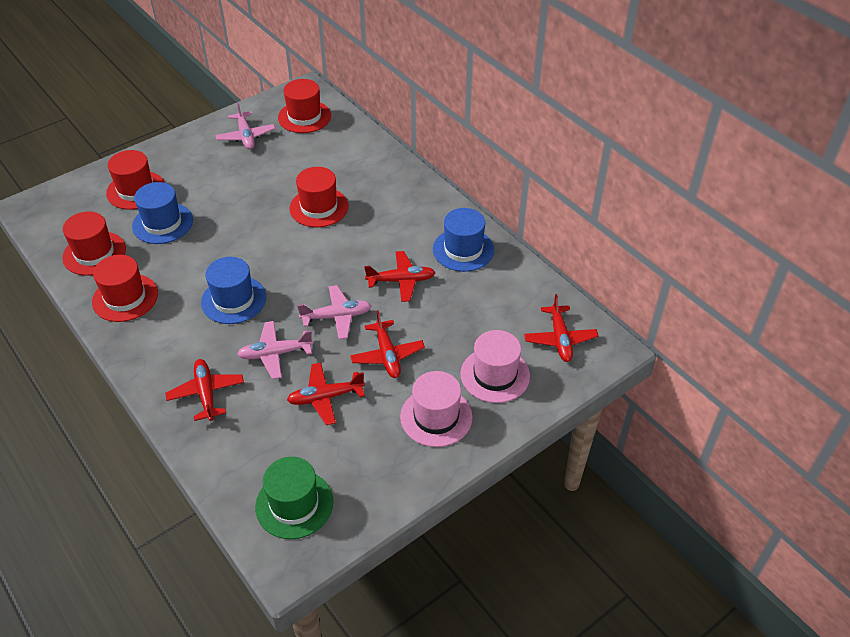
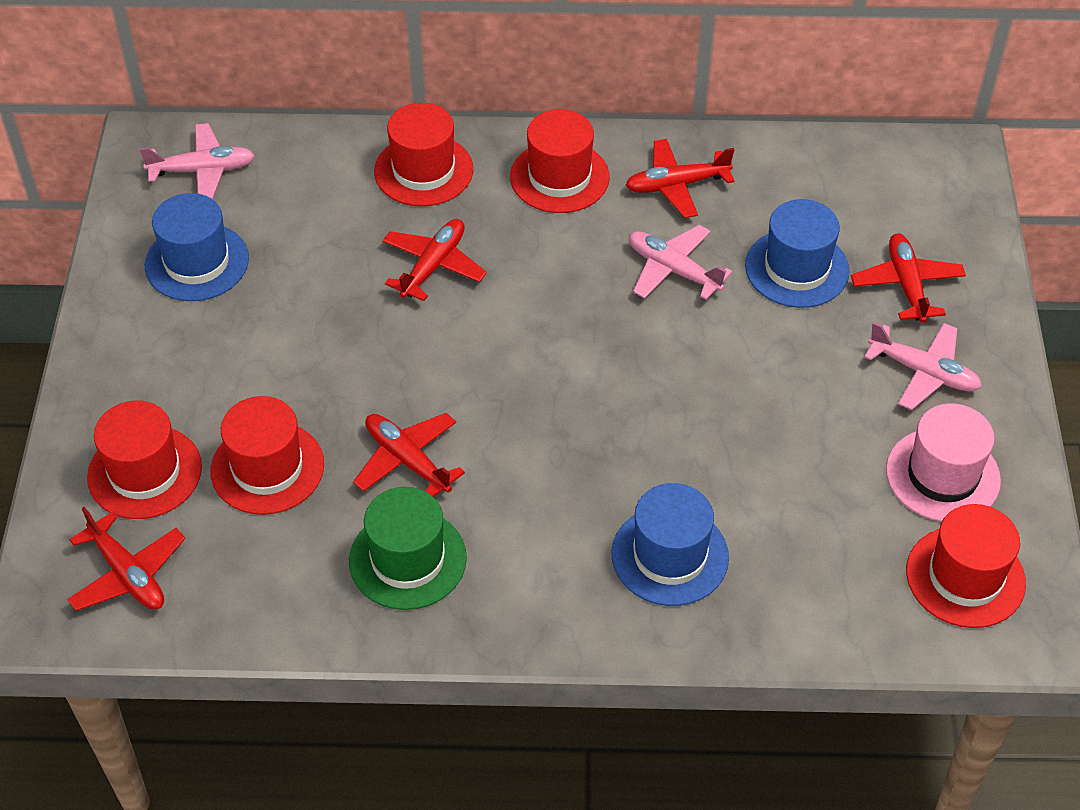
pink hat: [400,371,473,447] [460,330,530,403] = 2 -> [886,403,1001,522] = 1

